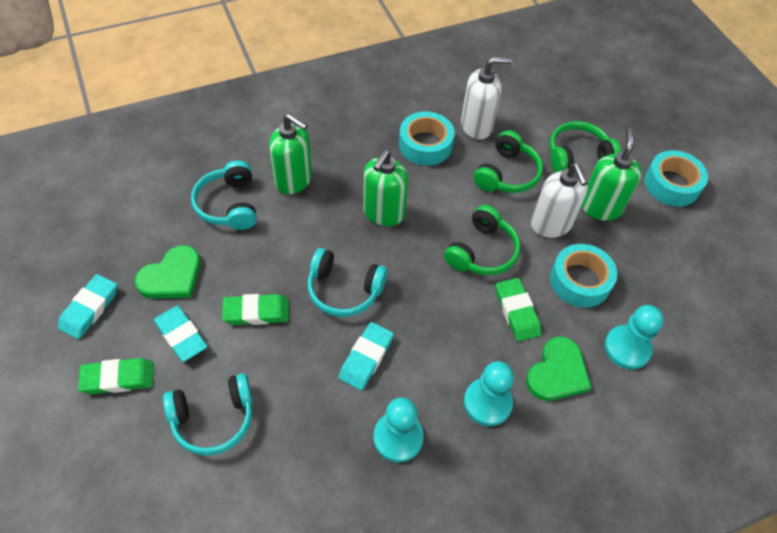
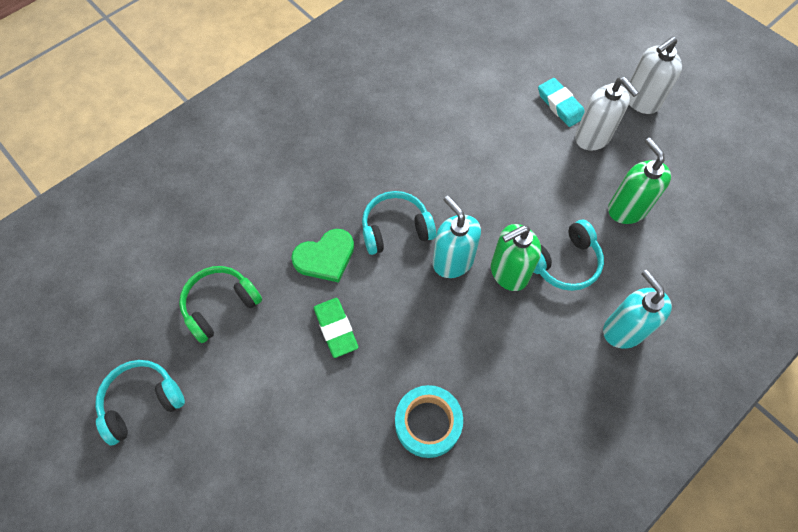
green eraser: [78,358,154,394] [222,294,289,325] [496,278,541,342] = 3 -> [314,298,358,358] = 1
green headphones: [444,205,521,275] [473,130,543,193] [549,121,621,173] = 3 -> [179,266,262,343] = 1
green heart: [135,245,200,299] [526,336,592,401] = 2 -> [291,229,354,283] = 1
green soap dispenser: [269,114,312,194] [363,150,409,226] [581,128,642,221] = 3 -> [491,224,541,291] [608,138,671,224] = 2
turquoise eraser: [58,274,117,339] [154,306,207,362] [338,322,394,390] = 3 -> [538,78,585,127] = 1
turquoise pawn: [373,397,424,463] [464,361,514,426] [604,305,664,369] = 3 -> none = 0
turquoise soap dispenser: none = 0 -> [433,196,481,278] [603,270,672,348] = 2
turquoise tape: [399,111,455,166] [550,244,617,308] [644,150,708,207] = 3 -> [395,385,463,458] = 1

